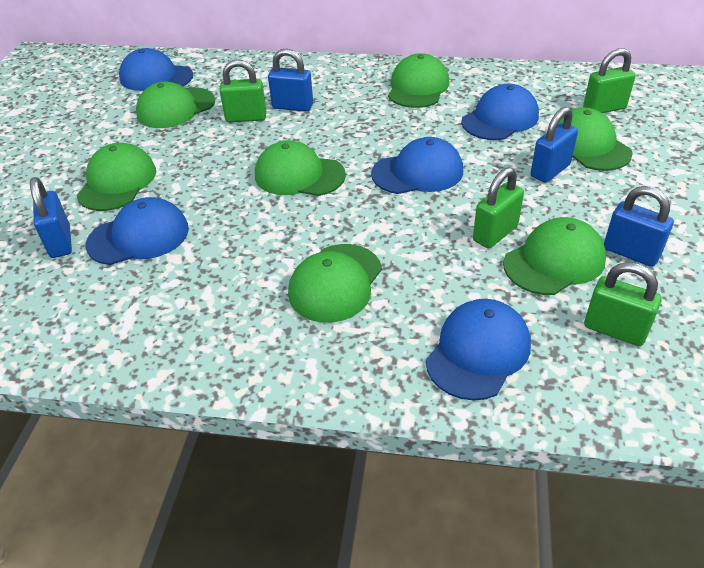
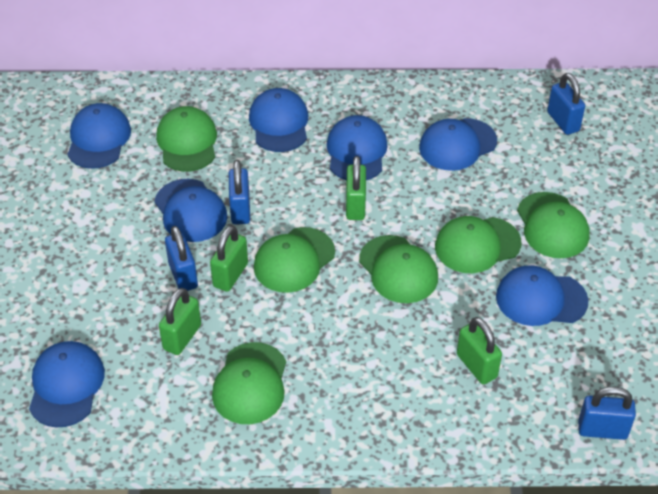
blue cap: [86,197,189,265] [119,48,193,91] [371,137,463,194] [426,299,531,401] [461,84,539,140] = 5 -> [29,341,105,428] [67,103,131,169] [154,179,228,242] [249,88,308,152] [327,115,388,180] [419,118,497,171] [496,265,589,326] = 7
green cap: [76,143,156,211] [136,81,215,128] [255,140,346,196] [288,244,382,323] [388,53,449,108] [503,217,606,295] [558,108,633,171] = 7 -> [156,106,217,172] [212,342,286,424] [254,227,335,293] [359,235,438,303] [435,216,521,273] [517,192,590,258] = 6

